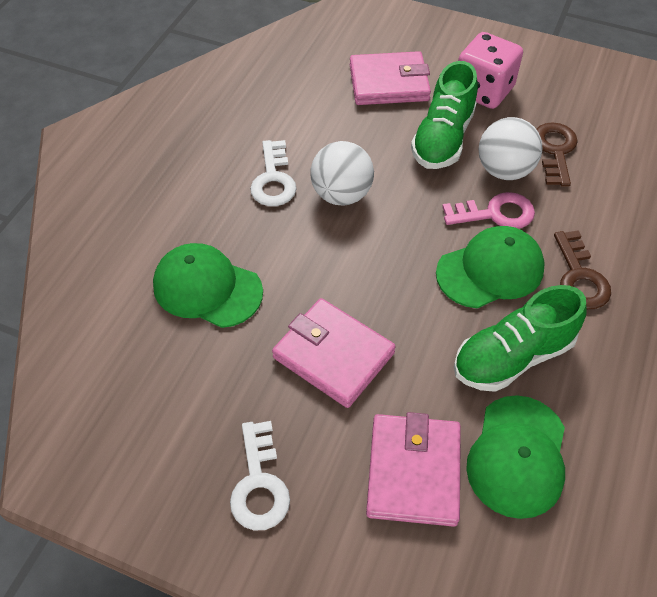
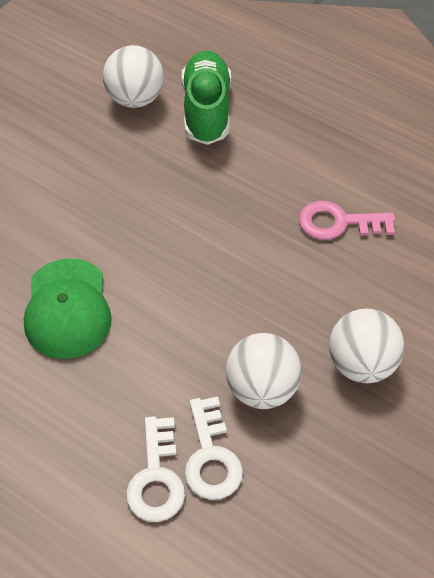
brown key: [536,122,578,187] [554,230,611,309] = 2 -> none = 0
green cap: [153,243,263,328] [436,226,545,308] [466,395,565,519] = 3 -> [24,258,112,359] = 1
green shoe: [411,61,478,169] [454,285,587,392] = 2 -> [181,51,231,145] = 1
pink dice: [458,32,523,109] = 1 -> none = 0
pink wallet: [272,298,396,408] [350,51,431,105] [366,412,461,527] = 3 -> none = 0
white ball: [310,141,374,206] [479,117,542,180] = 2 -> [103,45,164,108] [226,333,302,409] [329,309,404,383] = 3

